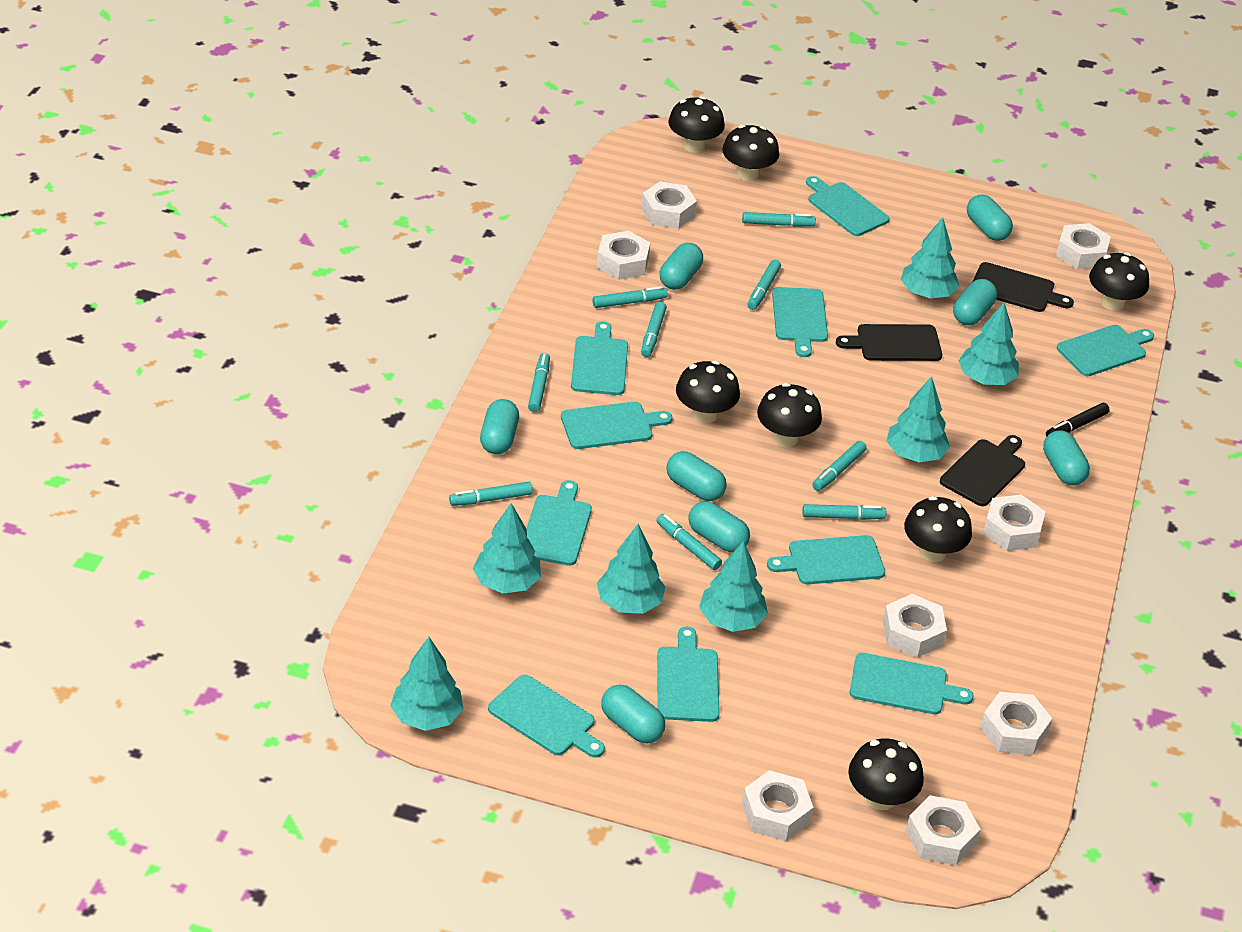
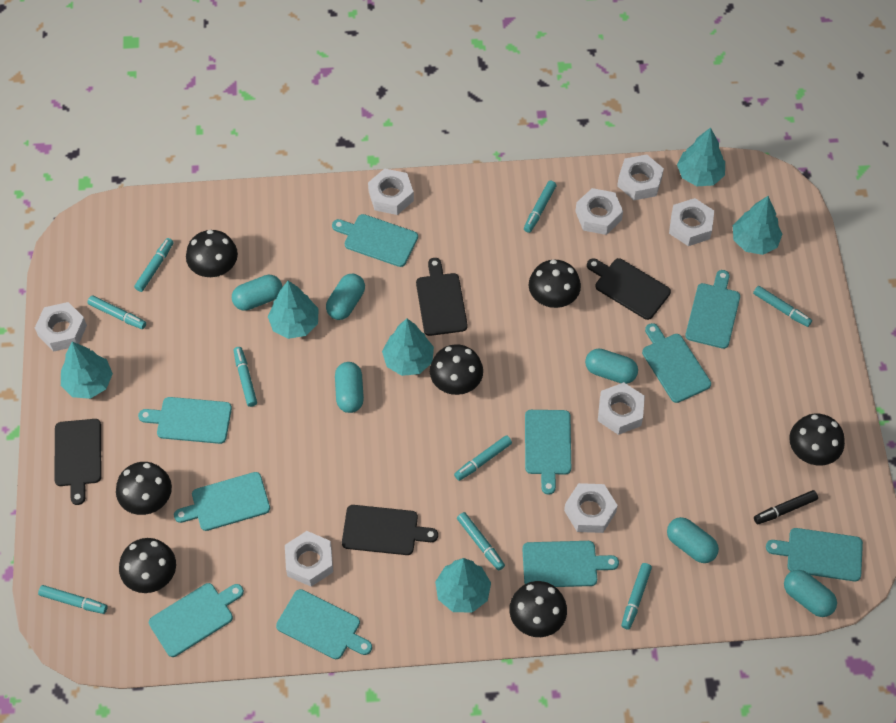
black cutting board: [836,324,942,361] [940,435,1025,506] [973,262,1074,312] = 3 -> [54,419,101,505] [342,505,438,555] [416,258,468,336] [587,258,671,320] = 4
turquoise capsule: [480,399,519,454] [601,684,665,744] [660,243,703,290] [666,451,727,501] [688,501,750,552] [953,279,997,325] [967,194,1013,241] [1043,430,1090,485] = 8 -> [232,275,283,311] [326,274,365,320] [335,362,364,413] [585,348,638,384] [667,517,719,563] [784,570,837,617] = 6
turquoise tree: [391,637,464,731] [473,503,541,594] [597,524,665,614] [699,541,768,632] [887,377,950,463] [901,217,960,299] [959,303,1019,385] = 7 -> [61,342,113,399] [268,281,319,339] [382,318,434,376] [435,558,491,613] [677,127,725,186] [733,196,782,255] = 6

